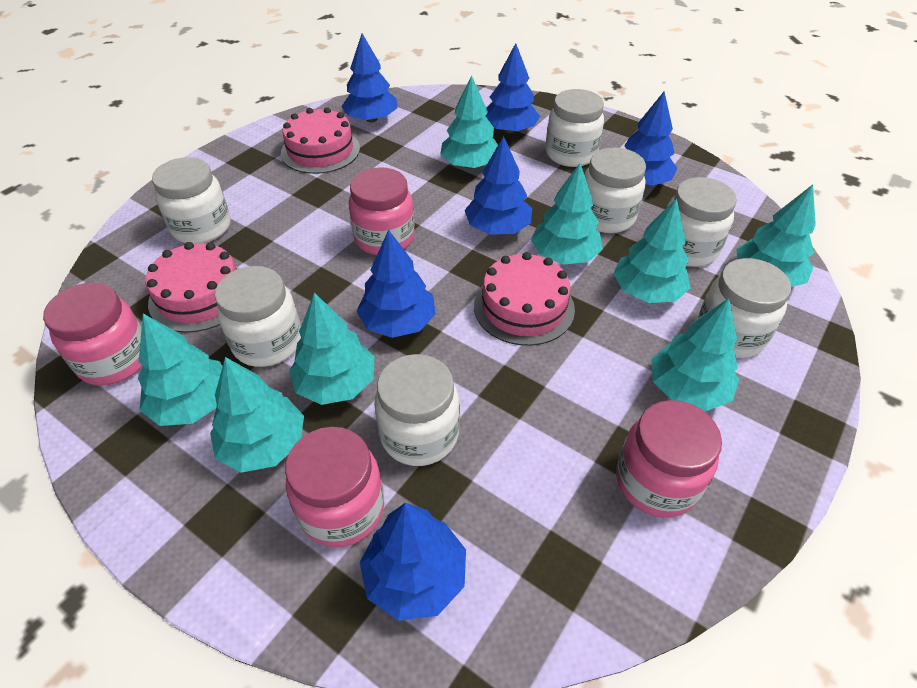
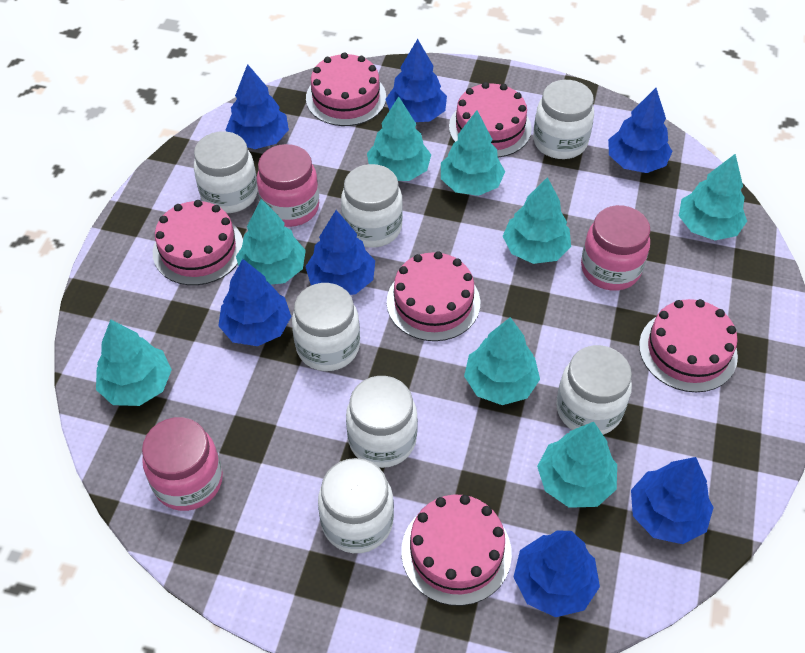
blue tree: [341,33,398,122] [357,229,436,338] [359,503,466,621] [465,136,532,235] [486,43,540,133] [625,91,678,186] = 6 -> [218,259,291,346] [225,64,289,149] [305,210,375,295] [385,39,447,122] [513,531,600,617] [608,88,673,173] [631,457,714,544] = 7
pink cake: [146,242,240,333] [281,107,360,174] [474,252,575,346] = 3 -> [153,200,243,285] [306,52,386,126] [386,251,480,341] [401,495,512,606] [449,82,532,158] [639,299,738,392] = 6
pink jar: [43,283,143,386] [285,427,384,547] [349,167,415,255] [616,400,722,518] = 4 -> [142,417,223,511] [257,144,319,227] [581,205,651,291] = 3

